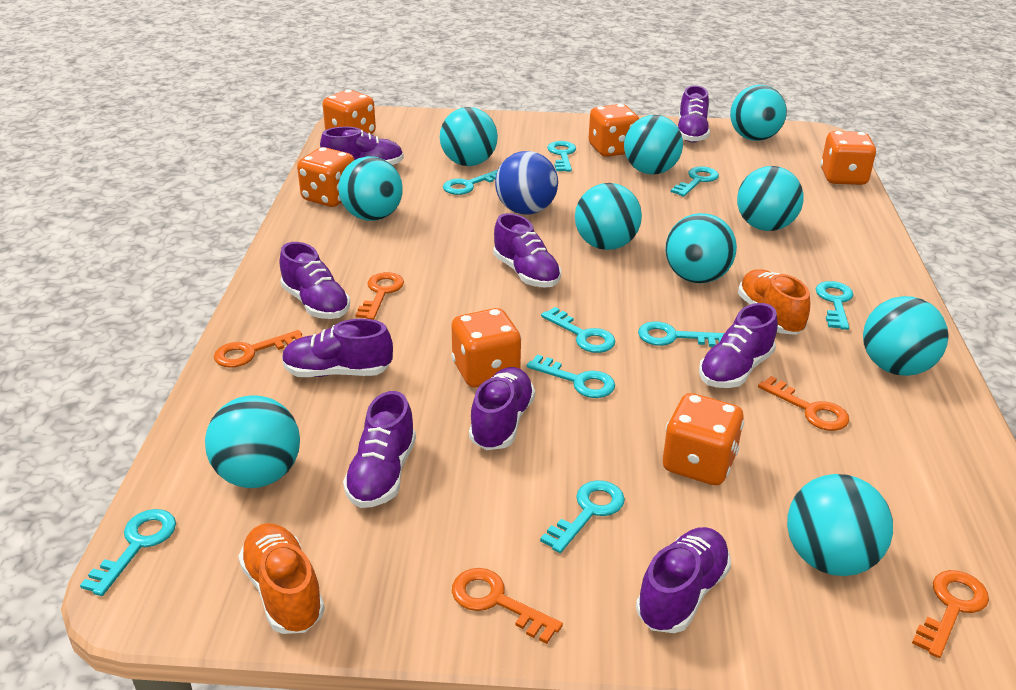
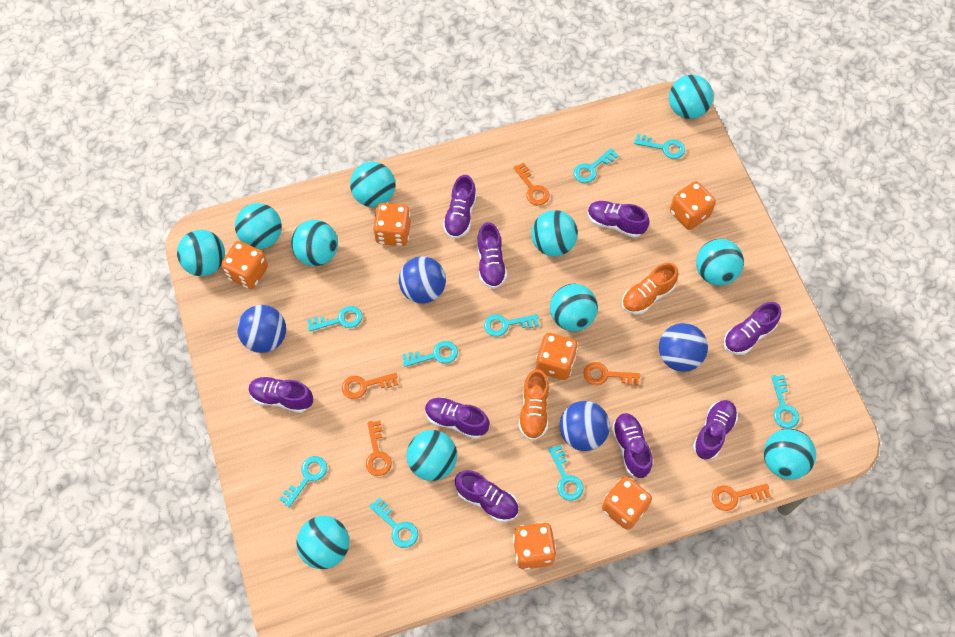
blue ball: [495,151,558,215] = 1 -> [237,305,286,353] [399,256,446,303] [560,401,610,451] [659,323,708,372] = 4
turquoise ball: [205,395,300,488] [338,156,403,221] [440,107,498,166] [575,183,642,250] [624,115,683,175] [665,213,737,283] [730,85,787,141] [737,166,804,231] [787,474,893,576] [863,296,949,376] = 10 -> [177,230,225,276] [235,203,282,249] [291,220,338,266] [296,516,349,569] [350,162,396,207] [406,430,457,481] [531,210,578,257] [550,284,598,331] [669,75,713,119] [696,239,744,286] [764,429,816,480] = 11

